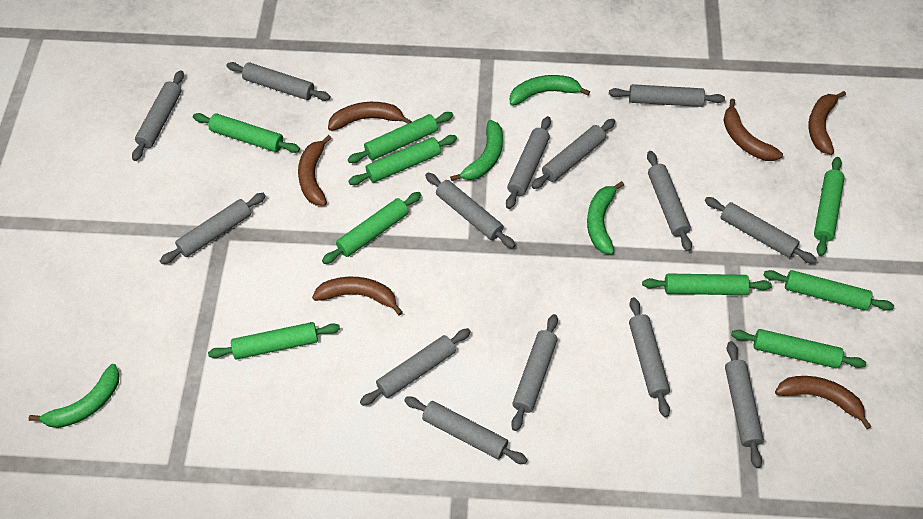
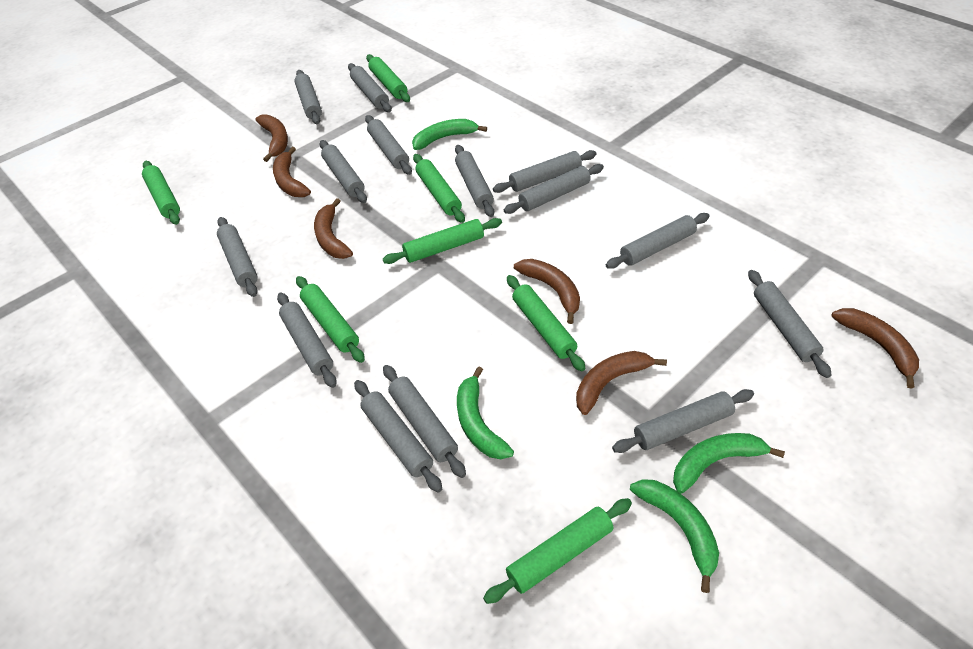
green rolling pin: [193,113,300,153] [208,322,340,360] [322,192,421,264] [348,112,453,163] [348,135,457,185] [642,273,772,295] [731,329,866,369] [764,270,894,311] [814,157,845,256] = 9 -> [142,161,180,225] [296,276,365,363] [366,54,410,102] [383,218,502,264] [413,154,465,223] [483,498,632,604] [507,275,585,371] = 7

